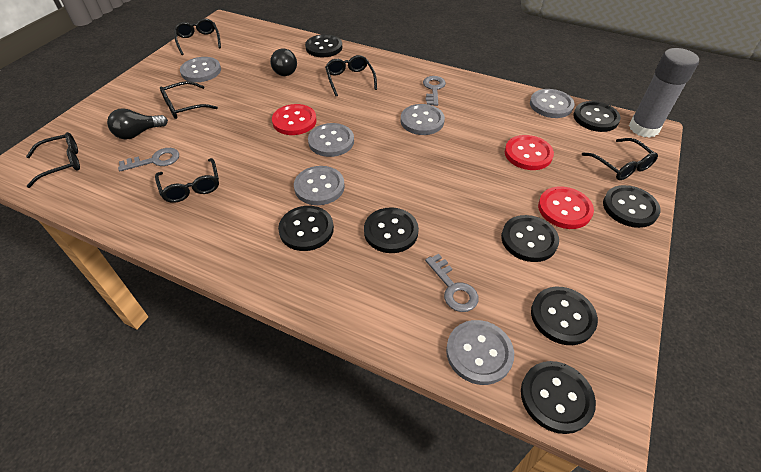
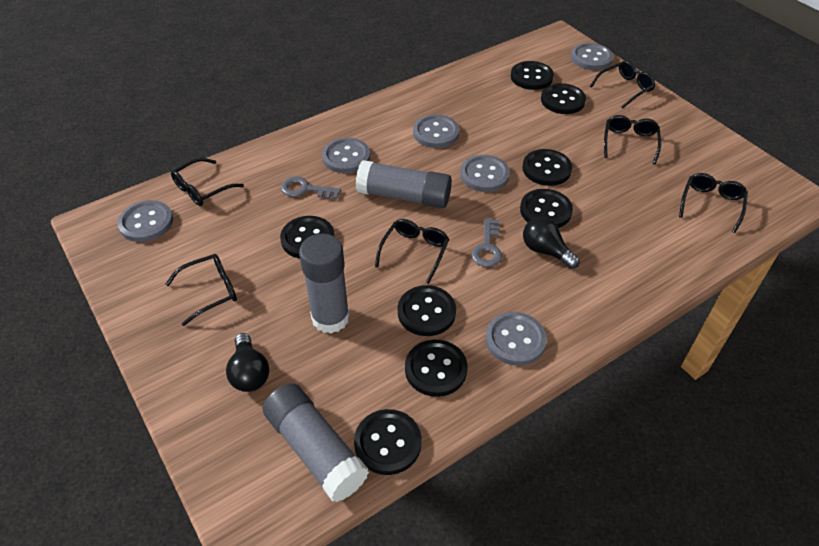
grey glue stick: [629,48,699,138] = 1 -> [263,383,369,502] [299,234,350,334] [356,160,452,208] = 3
grey key: [118,148,179,171] [423,76,446,106] [425,254,479,312] = 3 -> [281,176,341,199] [471,218,502,267] = 2
red button: [272,104,317,135] [505,135,554,170] [538,187,594,229] = 3 -> none = 0

